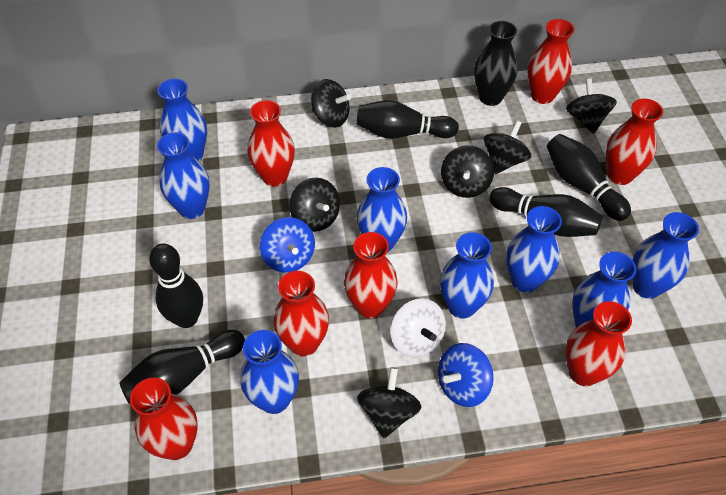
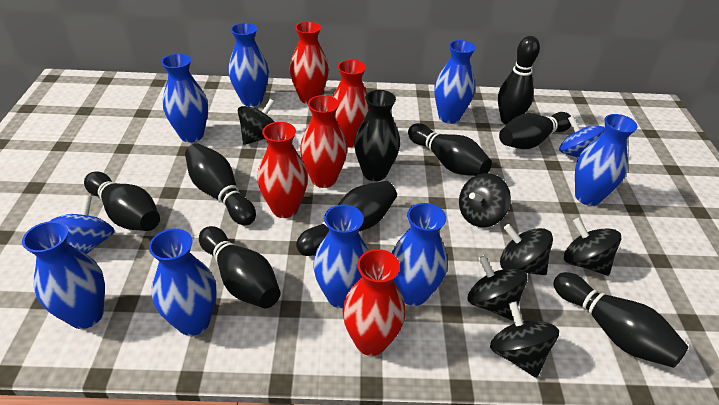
black bowling pin: [120,330,245,404] [149,244,203,328] [356,100,459,139] [489,187,602,237] [547,134,631,221] = 5 -> [84,171,160,231] [185,143,256,226] [199,226,280,308] [296,181,397,256] [408,123,492,176] [498,36,540,125] [499,112,571,149] [553,272,688,368] = 8
red vase: [130,378,198,460] [247,100,295,187] [273,271,329,356] [344,232,398,318] [527,19,574,104] [565,301,632,386] [606,99,663,185] = 7 -> [257,122,308,218] [290,21,329,104] [300,95,347,188] [332,60,369,148] [343,249,405,356] = 5
white spinning top: [391,298,446,358] = 1 -> none = 0

